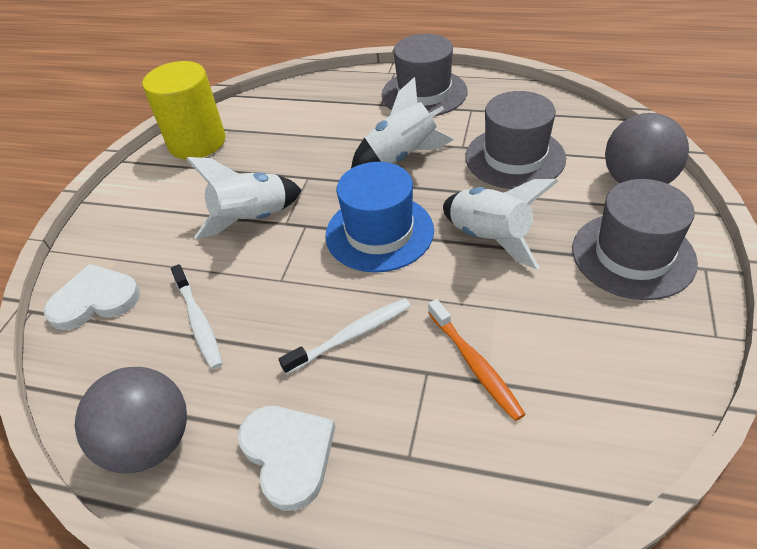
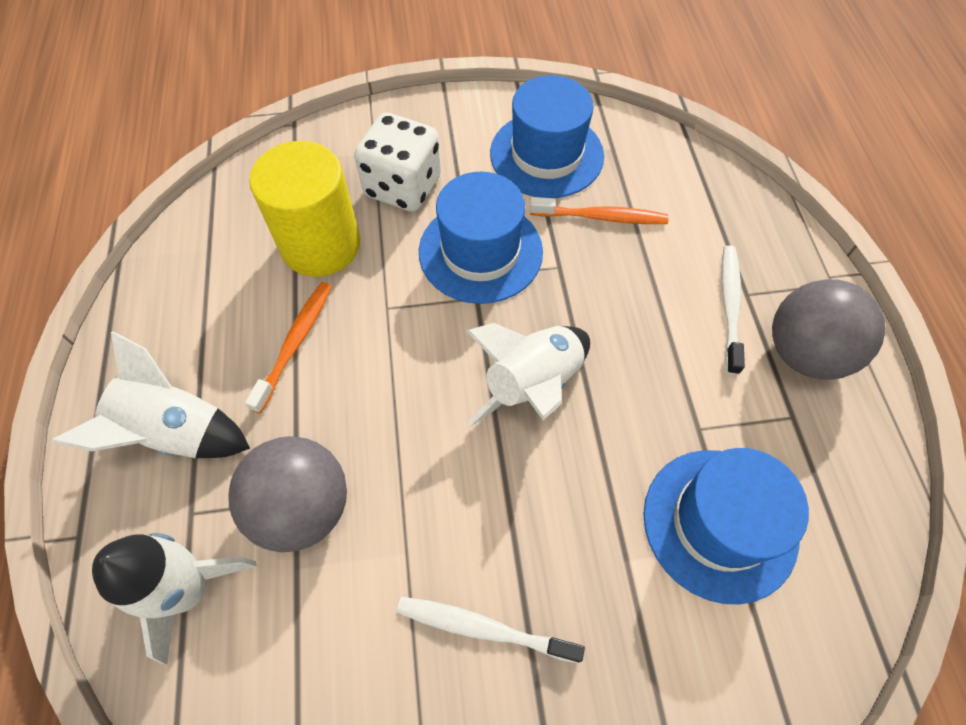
blue hat: [325,162,434,273] = 1 -> [419,172,543,304] [490,75,604,198] [644,448,809,604] = 3
grey hat: [382,34,468,116] [465,91,566,189] [572,179,698,300] = 3 -> none = 0
orange toothbrush: [428,299,526,421] = 1 -> [245,282,332,414] [530,197,669,224] = 2
white dice: none = 0 -> [354,113,441,212] = 1
white heart: [44,264,140,330] [238,406,335,511] = 2 -> none = 0

